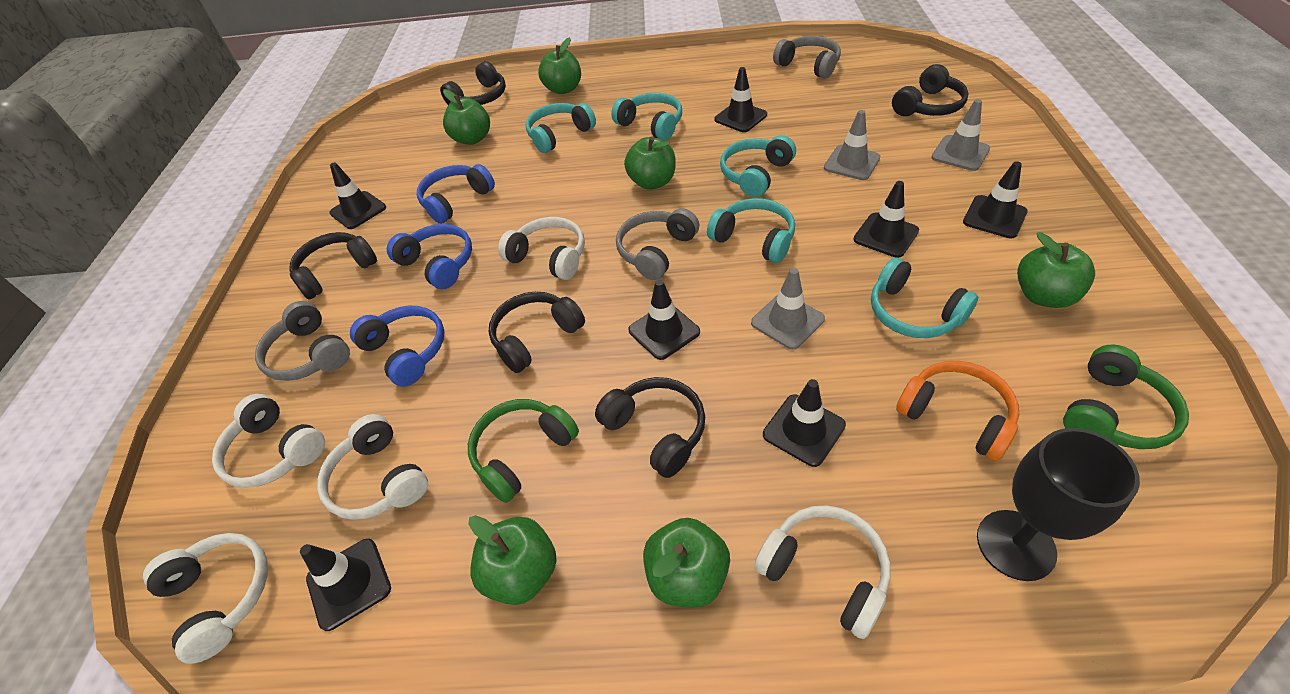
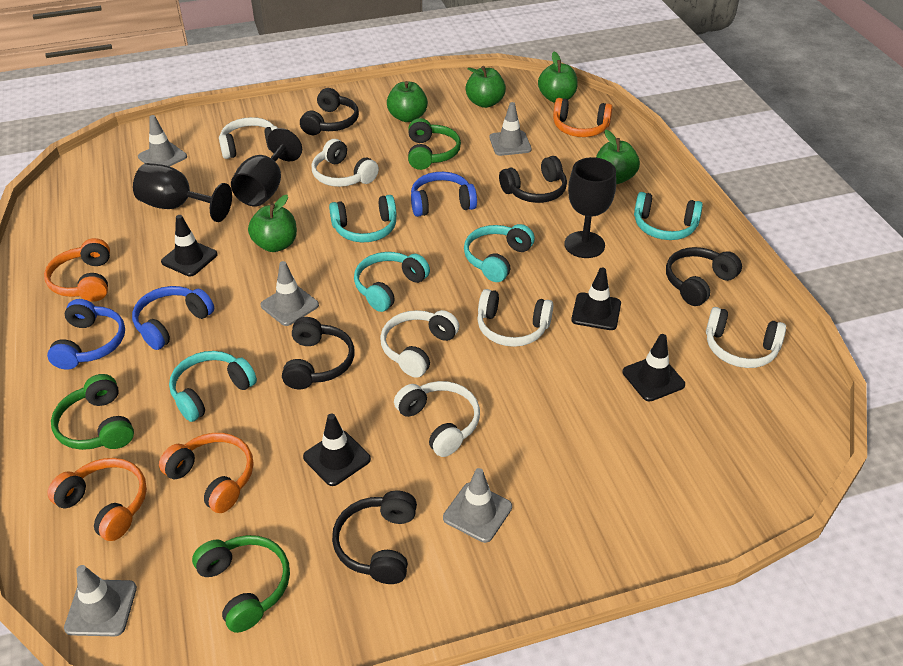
black goblet: [977,428,1140,581] = 1 -> [133,163,232,222] [231,128,302,206] [564,157,616,258] = 3
black traffic cone: [300,539,391,631] [330,163,386,229] [628,280,700,360] [714,67,767,132] [763,379,846,467] [853,181,919,258] [963,161,1028,238] = 7 -> [161,215,218,276] [303,414,371,486] [571,268,621,330] [623,334,685,401] = 4
green apple: [443,89,490,145] [468,515,557,605] [538,37,581,94] [624,136,676,190] [643,518,730,608] [1017,232,1095,308] = 6 -> [248,195,297,252] [387,81,428,122] [465,66,506,108] [538,52,578,103] [596,130,640,184] = 5
green headphones: [468,399,579,503] [1063,345,1189,449] = 2 -> [51,374,134,450] [192,535,290,633] [408,118,461,170] = 3
grey headphones: [255,301,350,381] [616,208,699,280] [773,36,841,79] = 3 -> none = 0
grey traffic cone: [751,268,825,350] [824,110,880,180] [931,99,990,171] = 3 -> [64,565,137,636] [138,115,187,167] [260,261,319,326] [443,468,512,543] [489,102,532,156] = 5
orange headphones: [896,361,1019,461] = 1 -> [44,238,110,302] [47,458,147,541] [159,433,253,513] [553,98,613,137] = 4
white headphones: [143,533,268,664] [212,394,325,488] [317,414,428,520] [498,217,585,280] [754,505,891,639] = 5 -> [219,117,278,159] [312,139,379,187] [380,310,459,378] [394,381,480,457] [477,289,553,347] [706,307,786,368] = 6

